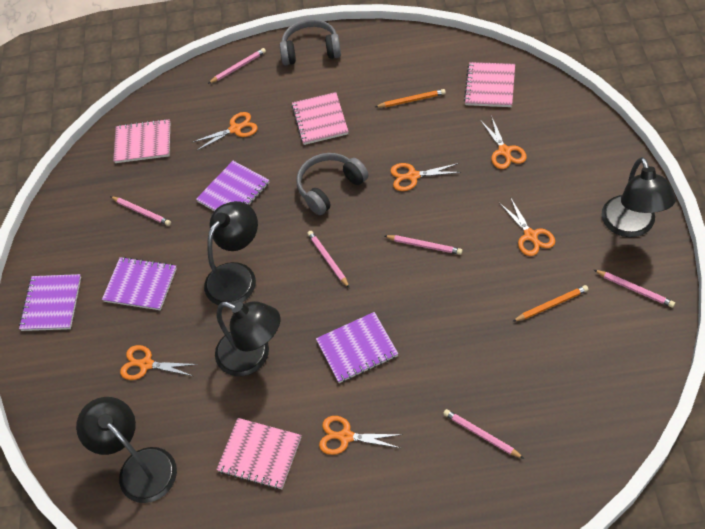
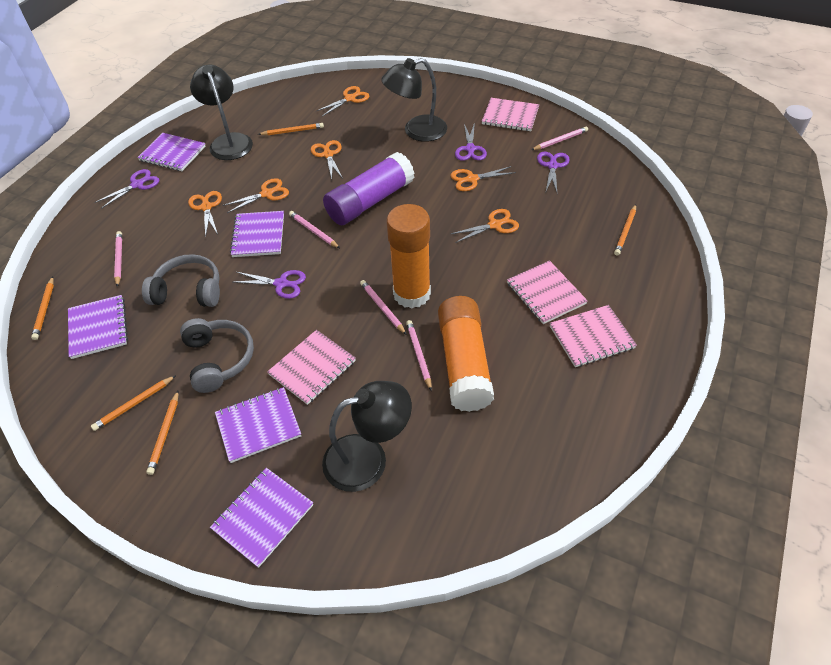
black lamp: [76,397,177,503] [204,201,258,305] [215,301,280,376] [601,157,676,237] = 4 -> [190,64,253,160] [322,381,412,492] [381,58,447,142] = 3
orange glue stick: none = 0 -> [386,204,431,308] [438,296,494,412] = 2
orange pencil: [375,89,446,107] [512,285,588,322] = 2 -> [31,276,54,340] [91,375,176,431] [146,391,179,475] [258,123,324,135] [614,204,636,256] = 5
pink pencil: [110,196,171,226] [208,48,266,84] [307,231,349,288] [385,235,462,255] [443,409,524,459] [594,270,675,308] = 6 -> [114,231,122,287] [289,211,340,248] [360,280,407,335] [406,320,432,391] [531,127,588,150] = 5
purple glue stick: none = 0 -> [323,152,414,225] = 1
purple notebook: [19,274,81,331] [102,257,177,310] [196,161,270,211] [316,312,398,383] = 4 -> [68,295,128,359] [137,133,206,171] [210,468,313,568] [215,387,301,463] [230,211,284,257] = 5
purple scissors: none = 0 -> [95,169,159,209] [234,270,306,299] [455,122,487,161] [537,152,570,192] = 4

